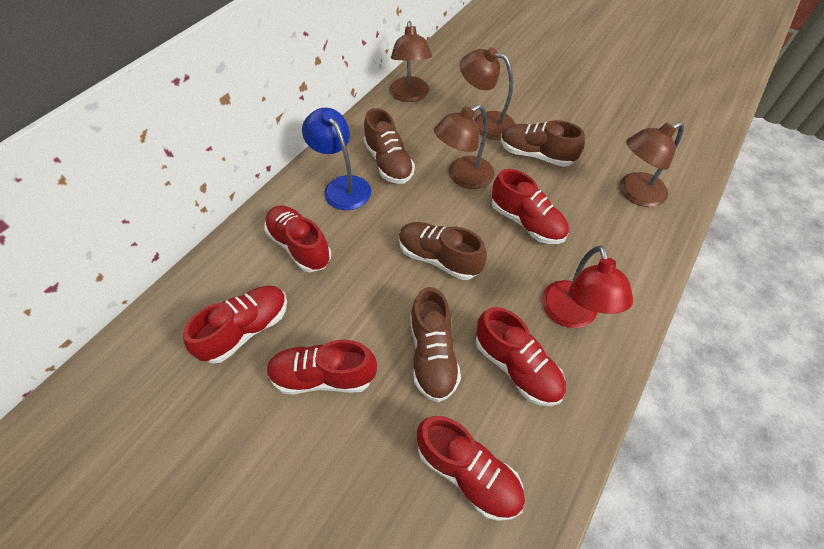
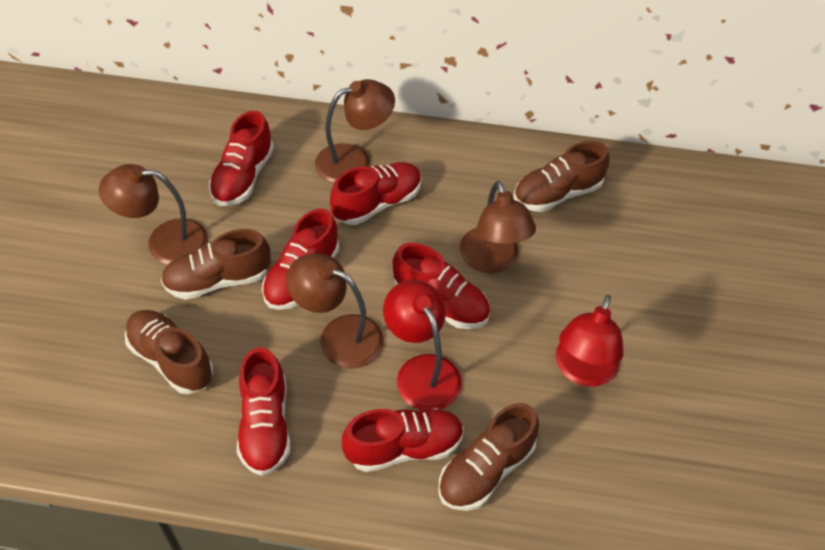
blue lamp: [302,108,371,210] = 1 -> none = 0
red lamp: [542,246,633,328] = 1 -> [383,280,462,410] [556,295,624,387] = 2

